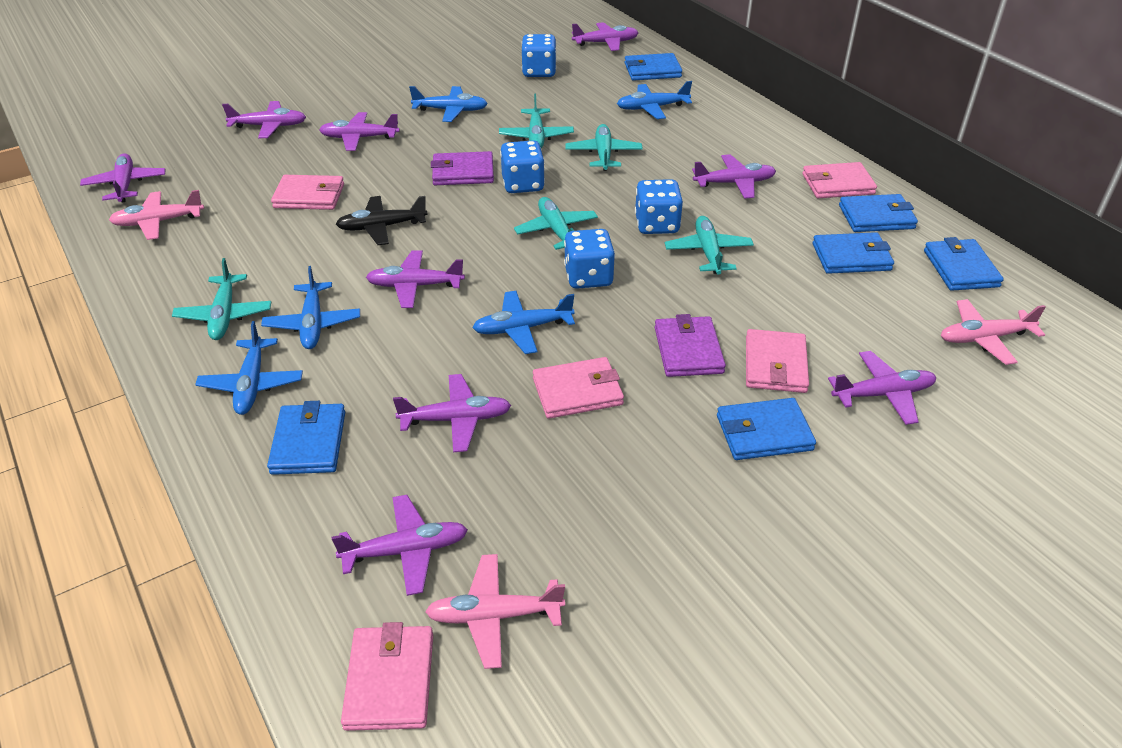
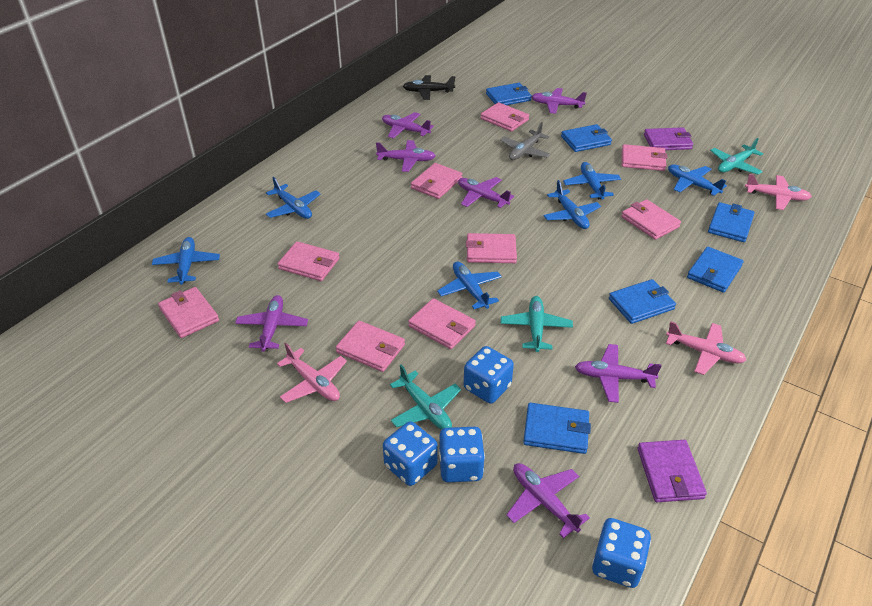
blue plane: [195,321,303,415] [261,266,360,349] [409,86,488,122] [472,291,575,354] [617,81,692,119] = 5 -> [152,237,220,285] [266,177,321,219] [437,261,502,309] [543,180,601,229] [563,162,621,200] [668,164,727,196] = 6
grey plane: none = 0 -> [500,122,551,160] = 1
pink wallet: [271,175,344,210] [341,622,433,731] [533,357,624,419] [746,329,809,393] [802,162,877,198] = 5 -> [158,287,219,338] [278,241,340,281] [336,321,405,372] [408,298,476,349] [411,163,462,199] [466,233,517,263] [480,102,529,132] [621,199,681,240] [622,144,668,171] = 9
purple plane: [80,153,166,202] [222,101,306,138] [319,112,400,151] [332,495,468,596] [366,250,465,308] [393,374,511,452] [572,22,639,51] [692,154,776,199] [828,351,936,425] = 9 -> [235,295,308,352] [376,140,436,172] [382,112,434,139] [458,177,514,208] [506,463,590,538] [532,88,587,114] [575,344,662,403] = 7
turquoise plane: [172,258,271,340] [499,94,574,148] [514,197,598,250] [566,124,643,171] [665,216,754,275] = 5 -> [390,364,461,430] [501,296,573,352] [710,138,763,175] = 3

